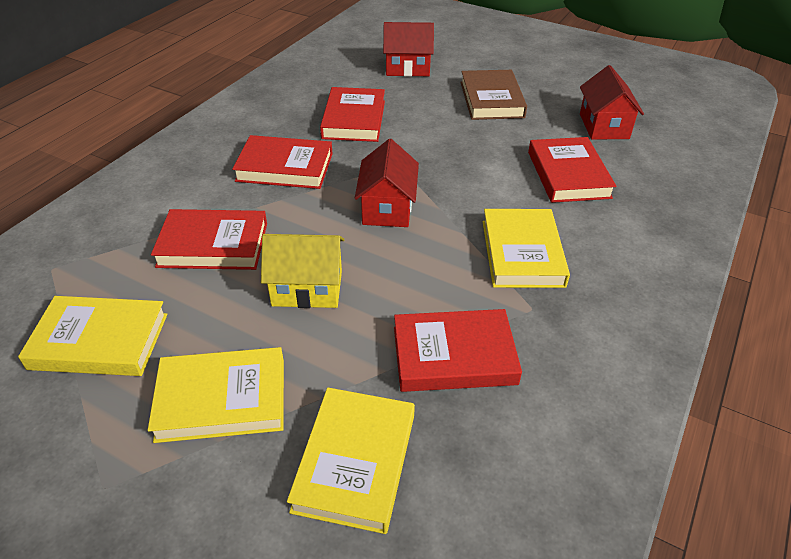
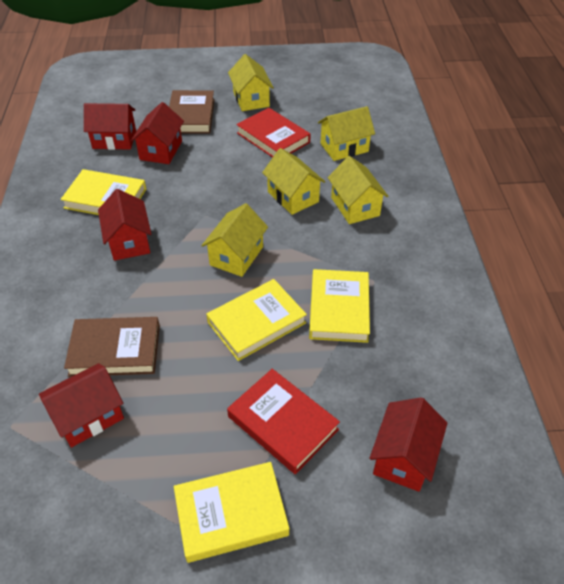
brown book: [460,70,527,120] = 1 -> [64,317,160,377] [169,90,215,133] = 2
red book: [151,209,267,270] [232,135,332,189] [320,87,385,142] [394,309,522,392] [528,137,616,203] = 5 -> [227,369,340,474] [236,108,311,158] = 2
red house: [355,139,419,227] [383,22,434,77] [580,65,644,140] = 3 -> [39,363,124,448] [84,103,136,150] [98,189,151,261] [131,102,184,164] [369,397,447,492] = 5
yellow house: [261,234,344,308] = 1 -> [201,203,268,277] [228,54,274,111] [262,148,325,215] [318,106,375,161] [328,156,389,224] = 5

